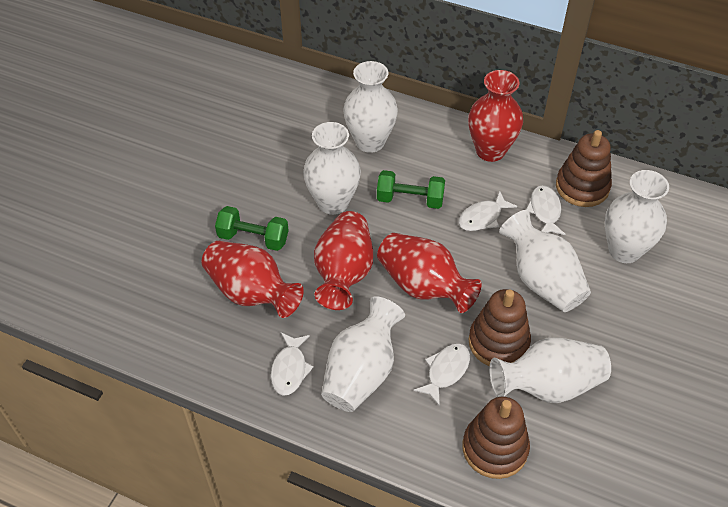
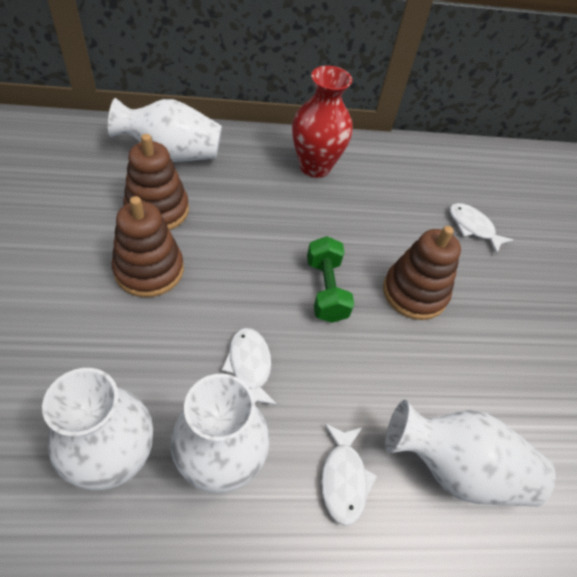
green dumbbell: [215,206,289,251] [377,170,445,209] = 2 -> [307,236,354,323] = 1
red vase: [202,241,304,318] [314,211,373,310] [377,233,482,313] [468,70,523,162] = 4 -> [292,66,352,178] = 1
white fish: [271,332,314,396] [413,344,470,406] [459,191,517,231] [526,185,565,235] = 4 -> [222,328,278,405] [321,424,377,526] [450,203,513,254] = 3
white vase: [303,122,361,215] [321,296,405,412] [343,61,398,153] [489,337,611,403] [499,210,591,312] [605,170,669,263] = 6 -> [42,368,153,490] [108,98,222,162] [171,374,270,494] [385,400,555,506] = 4

